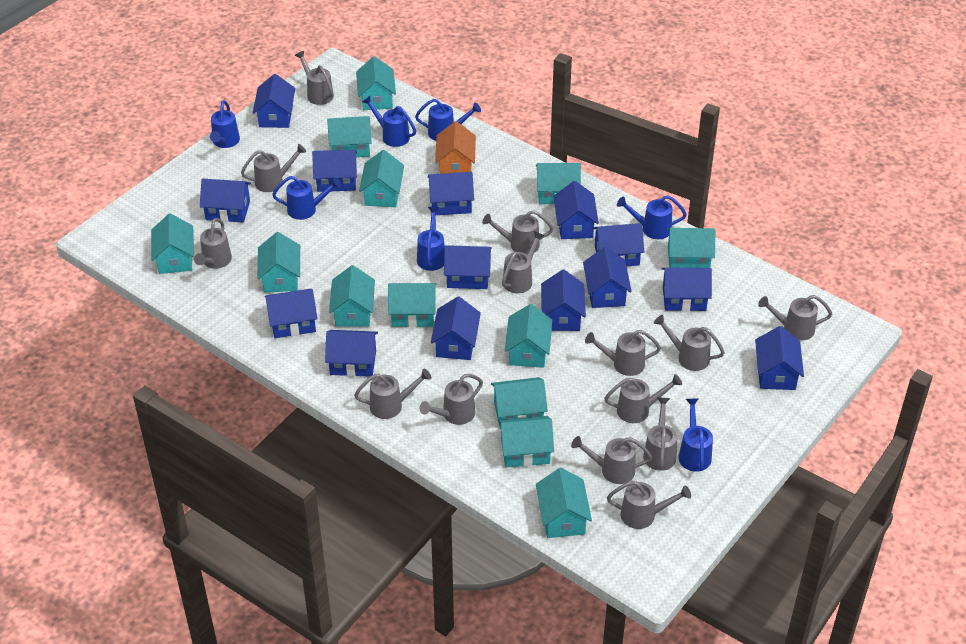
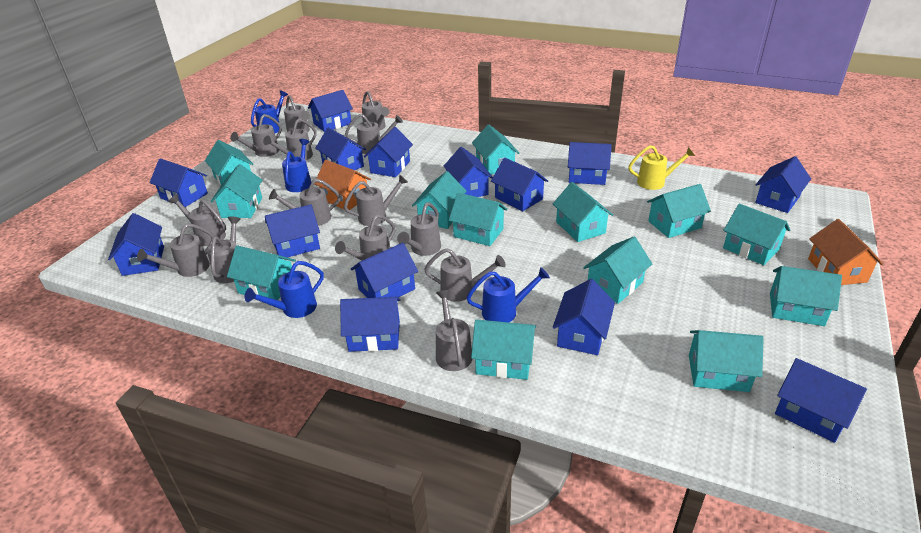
blue watering can: [210,100,240,148] [272,176,341,220] [363,96,416,147] [415,99,481,141] [417,207,445,271] [617,195,687,239] [678,398,713,472] = 7 -> [245,261,324,318] [251,91,288,133] [282,139,311,192] [467,267,550,322] = 4
orange house: [435,121,476,174] = 1 -> [315,160,371,210] [808,219,883,285] = 2
yellow watering can: none = 0 -> [628,145,695,190] = 1

